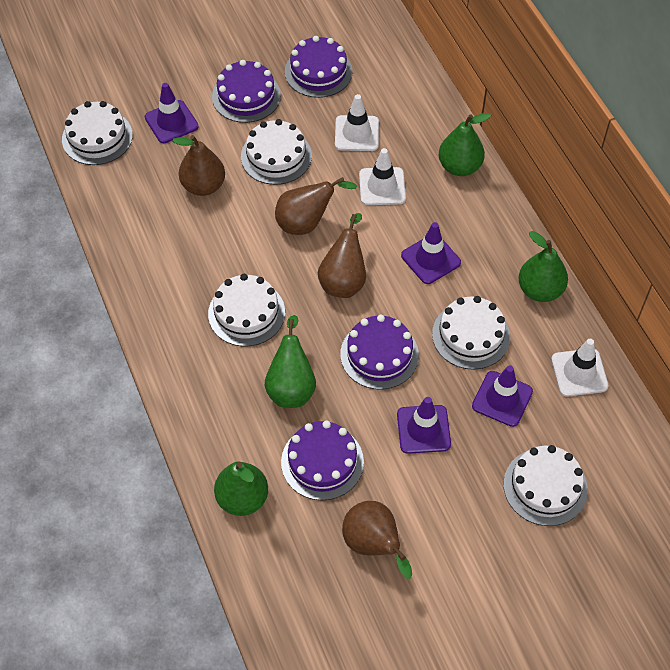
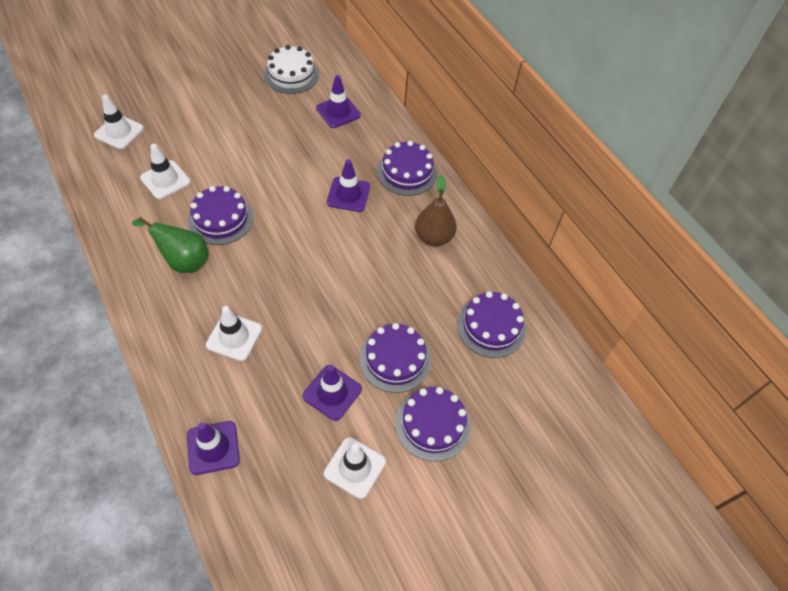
brown pear: [172,135,225,196] [275,177,357,235] [318,213,366,298] [342,501,412,579] = 4 -> [415,175,457,246] = 1
green pear: [214,461,268,516] [265,315,316,408] [439,113,491,176] [518,231,568,302] = 4 -> [132,217,208,273] = 1
purple cake: [212,60,281,123] [281,421,364,500] [285,36,353,98] [340,315,419,389] = 4 -> [188,186,253,245] [359,323,431,393] [377,141,437,196] [395,387,471,461] [457,291,526,358] = 5
white cake: [62,101,133,165] [208,274,285,346] [241,119,312,185] [432,296,510,370] [503,445,588,526] = 5 -> [264,45,319,94] = 1
white traffic cone: [335,94,379,151] [359,148,406,205] [551,339,608,397] = 3 -> [94,95,144,149] [140,144,191,199] [206,306,262,361] [324,437,386,499] = 4

